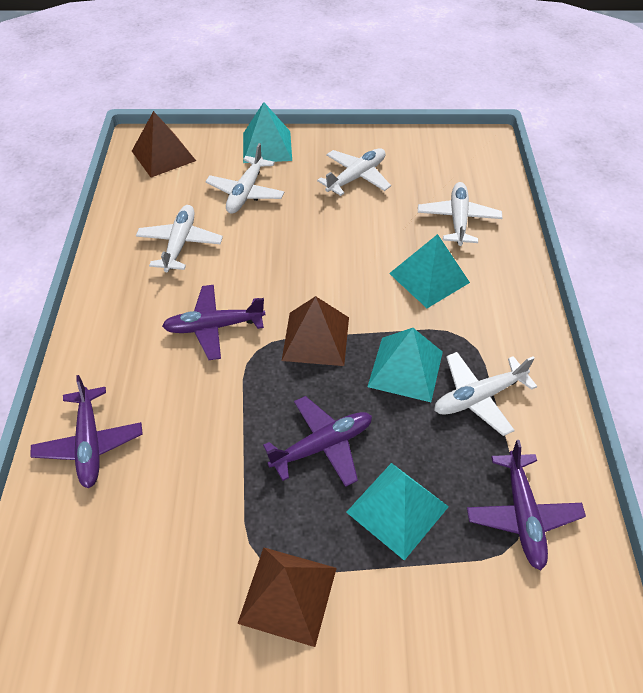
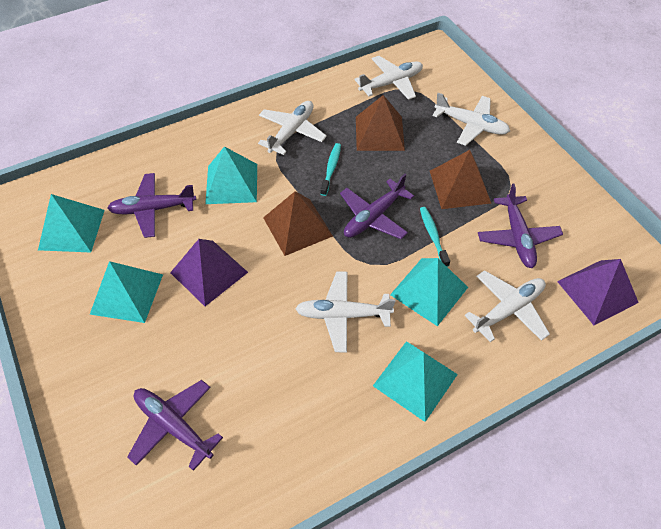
purple pyramid: none = 0 -> [170,239,248,306] [557,259,639,325] = 2
turquoise pyramid: [243,102,292,163] [346,463,449,560] [367,328,443,402] [389,234,470,308] = 4 -> [38,194,105,253] [90,261,163,323] [205,146,257,204] [373,341,458,422] [390,258,468,326] = 5
turquoise toothbrush: none = 0 -> [320,143,341,196] [420,207,450,267] = 2

